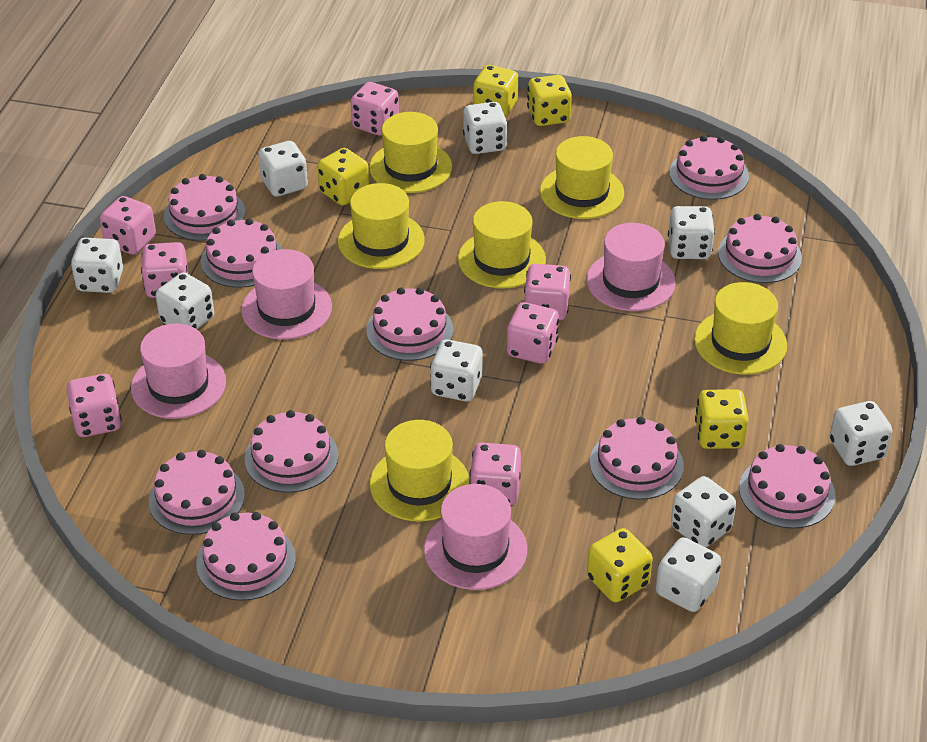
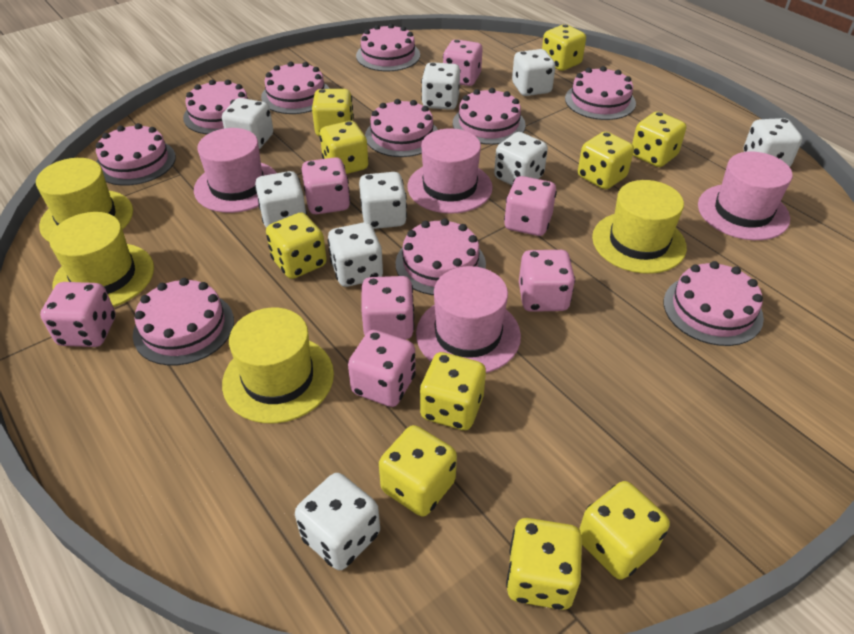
yellow dice: [317,148,369,205] [473,65,518,117] [527,75,572,126] [587,528,653,602] [695,389,749,449] = 5 -> [266,213,327,279] [312,89,354,137] [320,121,368,174] [379,425,457,517] [420,352,486,430] [506,518,582,610] [542,24,586,71] [578,131,634,189] [579,481,670,580] [632,111,686,167] = 10
yellow hat: [338,183,425,269] [369,112,452,193] [370,420,470,521] [458,201,546,289] [540,136,624,219] [694,282,787,375] = 6 -> [36,158,133,242] [49,212,154,307] [222,308,334,423] [592,180,687,274] = 4

